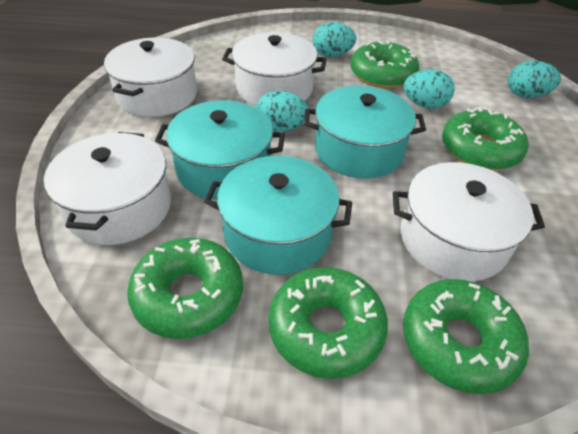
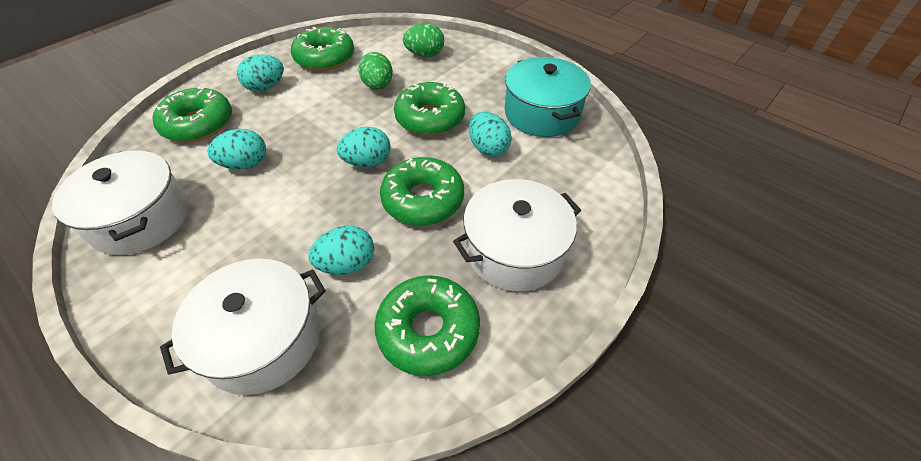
green egg: none = 0 -> [358,52,393,90] [403,23,444,57] = 2
turquoise egg: [256,91,309,132] [312,22,356,57] [403,70,454,109] [508,61,561,98] = 4 -> [207,129,266,169] [237,55,284,92] [308,226,374,275] [337,127,391,167] [469,112,512,157] = 5
turquoise pot: [155,100,285,200] [204,156,352,275] [304,86,426,179] = 3 -> [505,57,591,137] = 1
white pot: [44,132,171,245] [104,37,197,117] [222,32,327,106] [393,162,545,282] = 4 -> [52,150,189,255] [160,259,326,395] [453,179,581,292] = 3

